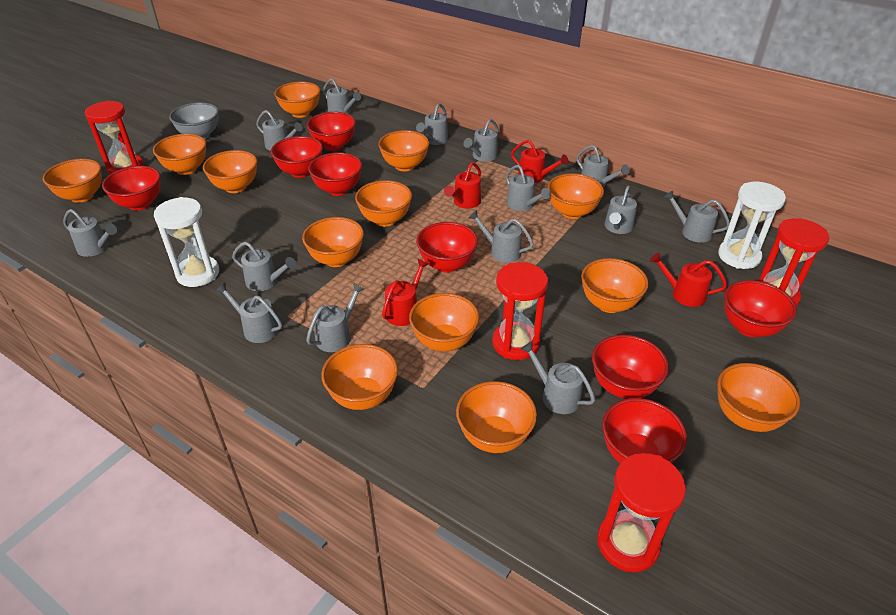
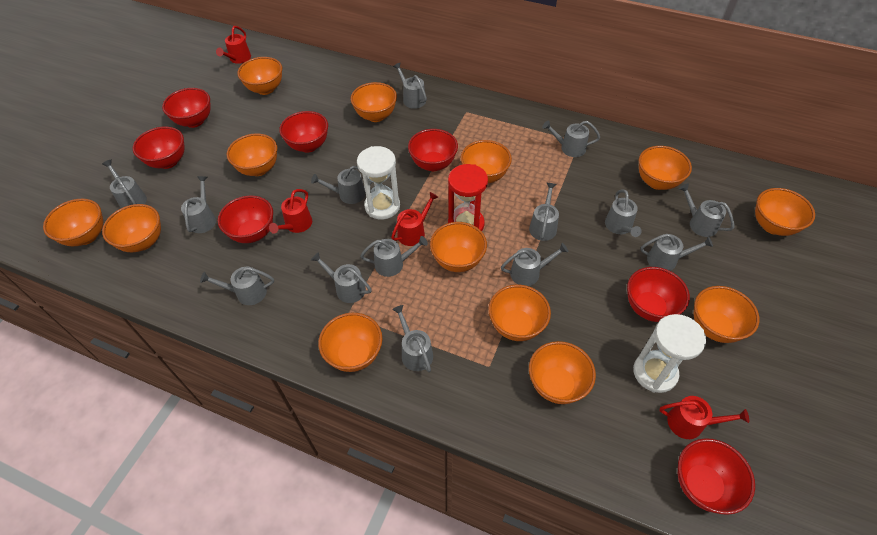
grey bowl: [169,102,219,139] = 1 -> none = 0
red bowl: [102,166,160,211] [271,136,323,178] [307,112,356,151] [308,152,362,196] [416,222,478,273] [592,335,669,399] [602,398,687,463] [724,280,797,337] = 8 -> [133,127,185,169] [162,88,211,128] [218,196,273,243] [279,111,328,153] [408,129,458,171] [627,267,690,322] [678,438,755,515] = 7
red hourglass: [85,101,144,174] [492,262,548,360] [597,453,686,572] [758,218,829,306] = 4 -> [448,164,488,231] = 1

